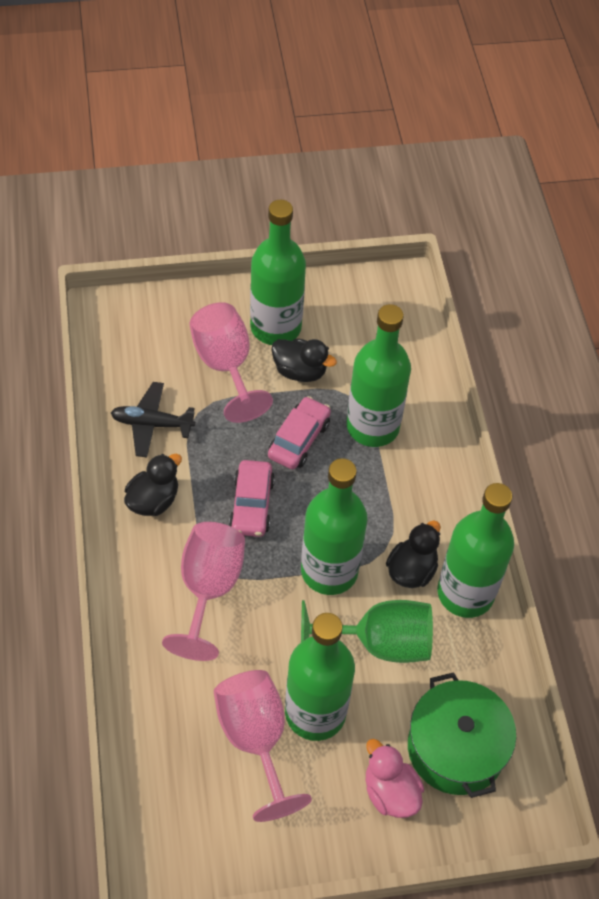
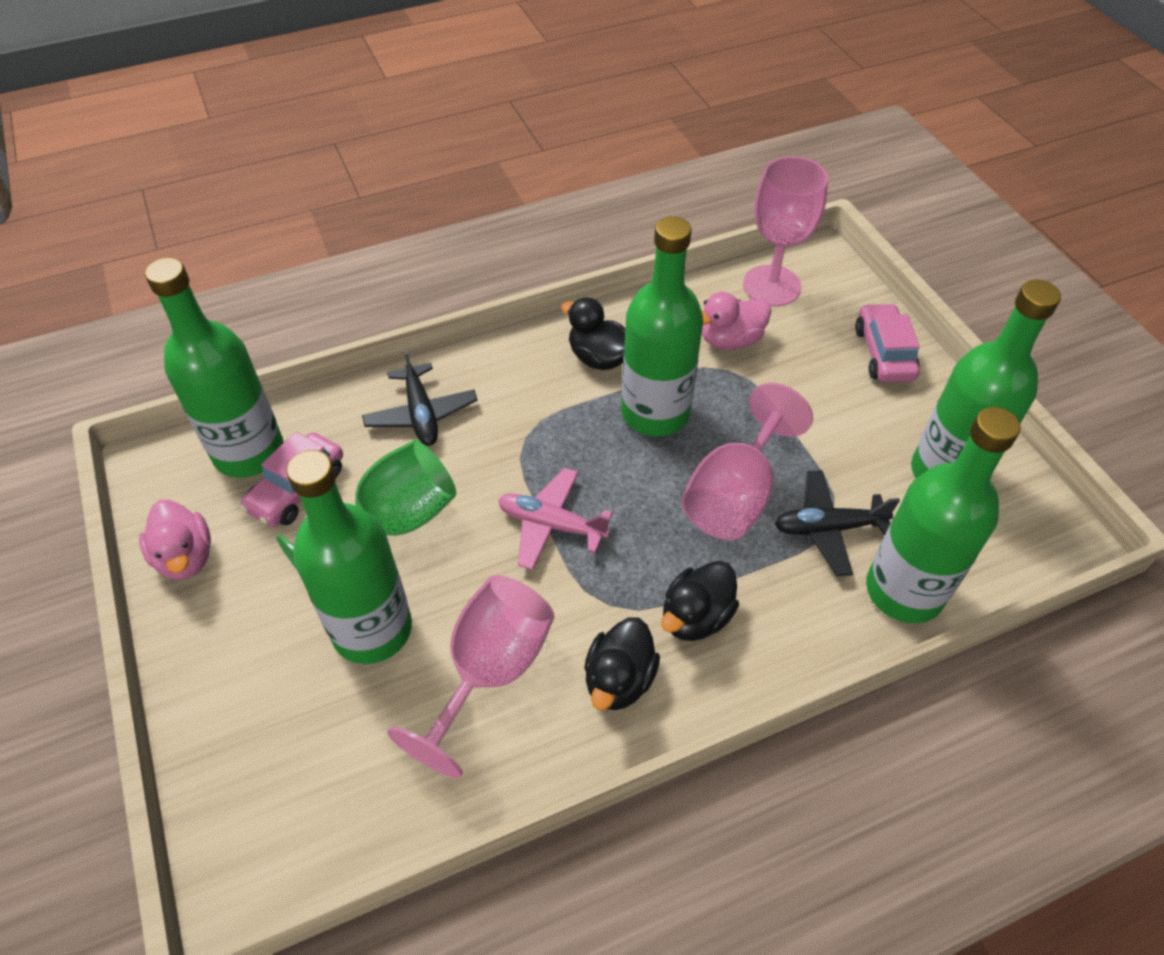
black plane: [111,382,195,457] = 1 -> [362,348,478,446] [775,470,900,576] = 2
green pot: [408,672,516,798] = 1 -> none = 0
pink duck: [366,739,424,818] = 1 -> [139,500,211,580] [702,292,771,350] = 2
pink plane: none = 0 -> [498,468,612,570] = 1

